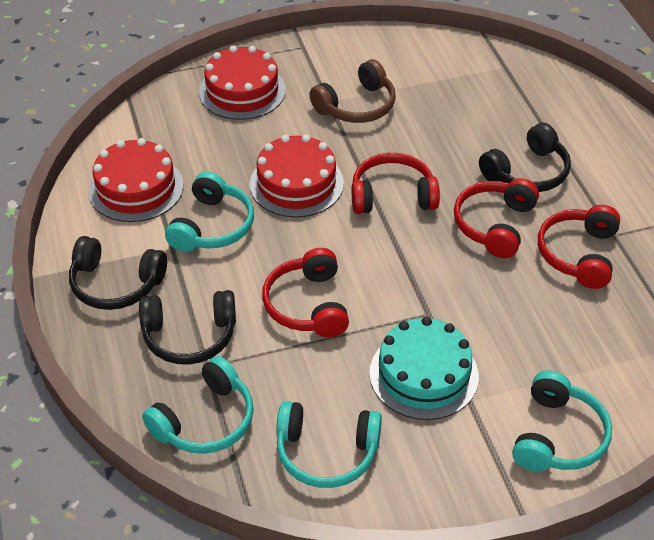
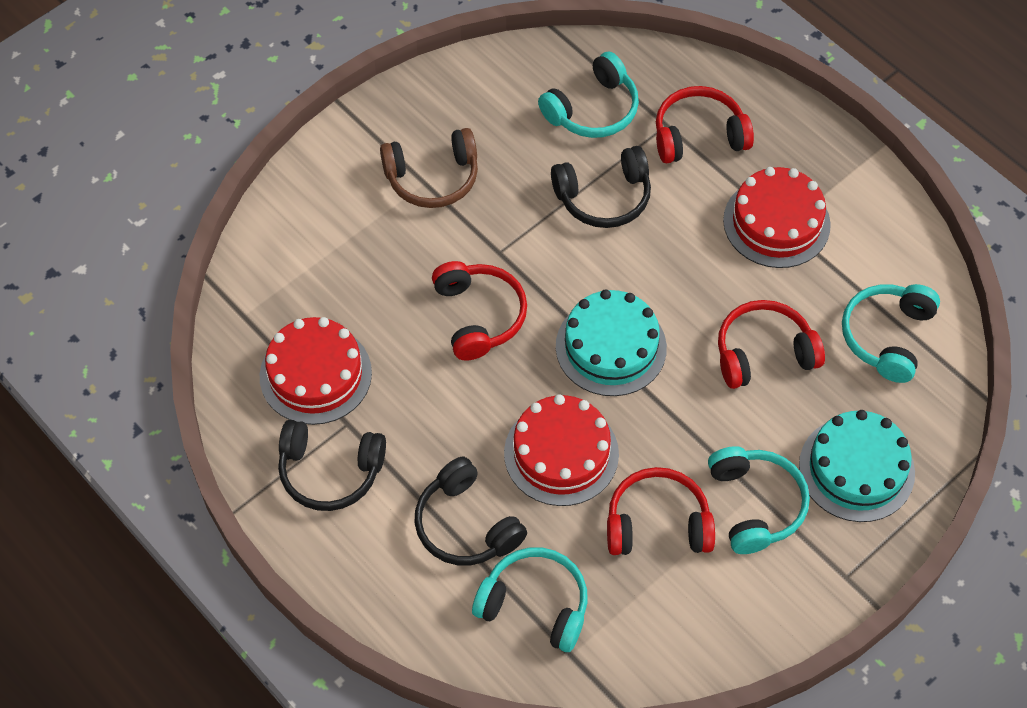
turquoise cake: [369,317,479,420] = 1 -> [556,289,667,396] [799,410,915,522] = 2

